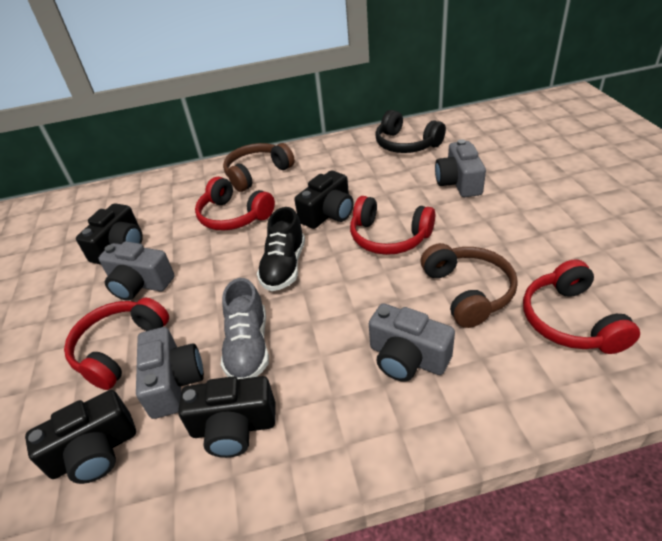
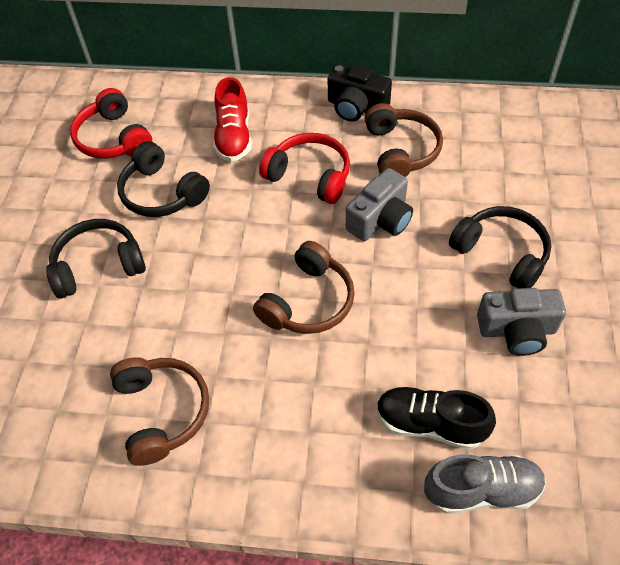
black camera: [25,390,136,484] [76,203,143,265] [178,376,275,458] [294,170,354,229] = 4 -> [328,64,392,122] = 1
black headphones: [375,110,446,153] = 1 -> [46,219,146,299] [117,141,210,217] [449,206,551,289] = 3
brown headphones: [223,143,295,192] [421,243,518,328] = 2 -> [110,357,209,466] [253,241,355,334] [365,103,443,177] = 3
grey camera: [99,242,174,301] [136,327,204,419] [369,303,455,382] [435,139,486,197] = 4 -> [346,168,413,241] [477,288,566,356] = 2
red headphones: [64,298,169,390] [195,177,275,231] [350,196,435,255] [523,259,640,354] = 4 -> [70,88,152,159] [259,133,350,204] = 2
red shoe: none = 0 -> [213,77,252,162] = 1

